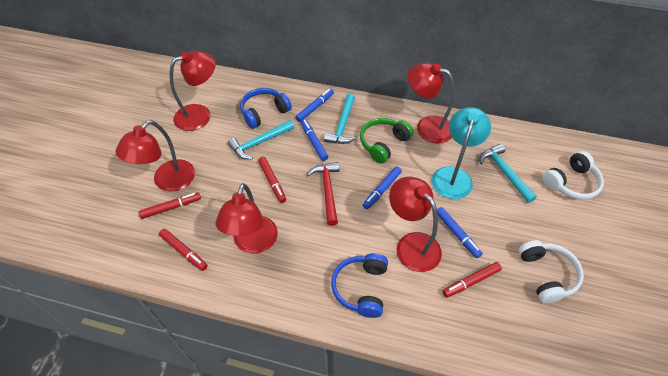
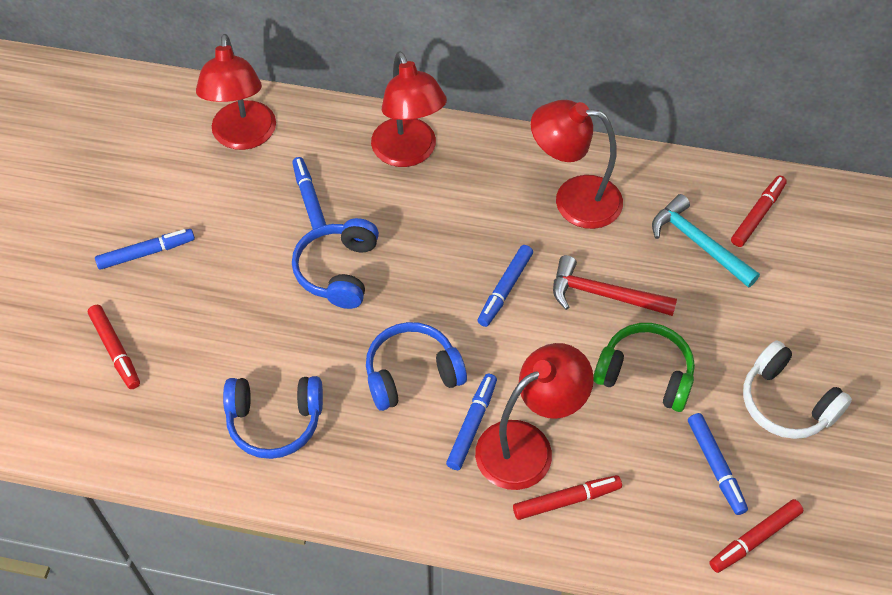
blue headphones: [240,88,292,129] [331,253,388,318] = 2 -> [223,376,323,459] [292,218,379,309] [366,322,467,411] = 3
blue marker: [295,89,334,122] [301,119,328,161] [363,167,402,209] [437,207,483,258] = 4 -> [95,229,195,270] [292,157,326,229] [446,374,497,470] [477,245,533,327] [688,413,748,515] = 5
red lamp: [115,120,195,192] [169,51,216,131] [216,183,278,254] [389,176,442,272] [408,63,454,143] = 5 -> [196,34,276,150] [371,51,447,167] [475,343,594,490] [531,100,623,229] = 4
turquoise hammer: [228,120,294,160] [324,94,356,144] [480,144,537,203] = 3 -> [652,194,760,288] = 1
turquoise lamp: [432,107,491,199] = 1 -> none = 0
white headphones: [519,240,584,303] [542,151,604,200] = 2 -> [743,340,852,439] = 1

